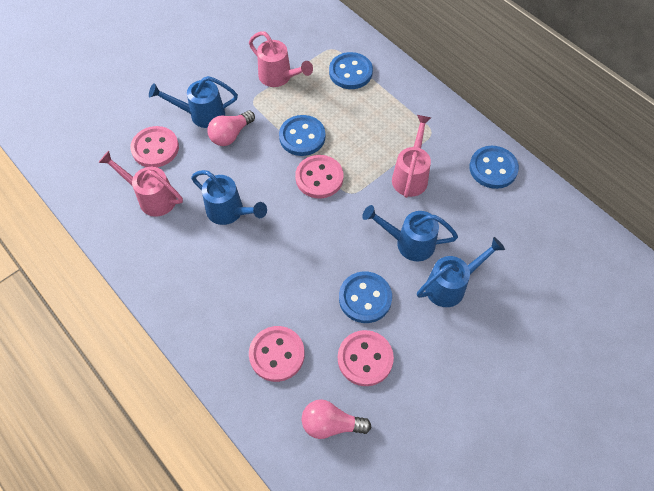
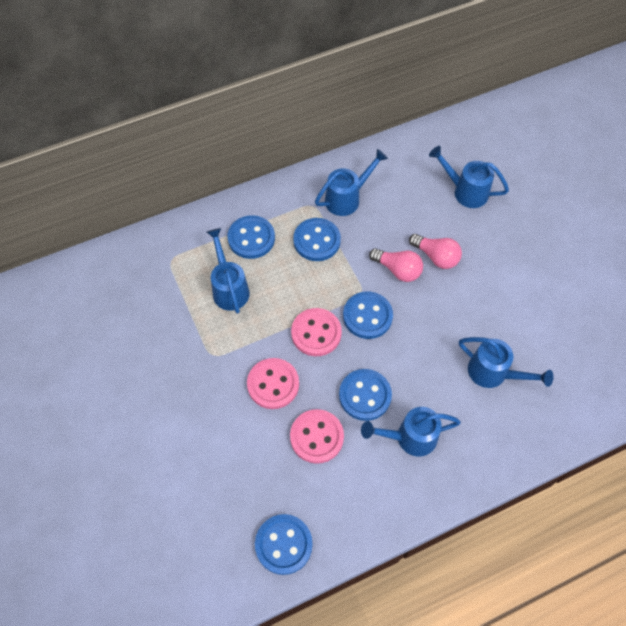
blue button: [279,115,325,156] [329,52,373,89] [339,272,392,323] [469,146,519,189] = 4 -> [228,215,275,259] [255,514,312,575] [293,218,341,261] [339,369,392,421] [343,292,393,339] = 5
blue watering can: [149,76,238,128] [191,170,267,225] [362,205,458,261] [417,237,505,307] = 4 -> [207,228,250,314] [315,149,388,216] [361,407,461,457] [429,146,509,208] [459,337,553,388] = 5
pink button: [130,126,179,167] [249,326,305,382] [295,155,343,198] [338,330,394,386] = 4 -> [247,358,299,409] [290,409,344,464] [291,308,342,356] = 3
pink watering can: [98,151,183,217] [249,31,313,87] [392,115,431,198] = 3 -> none = 0

